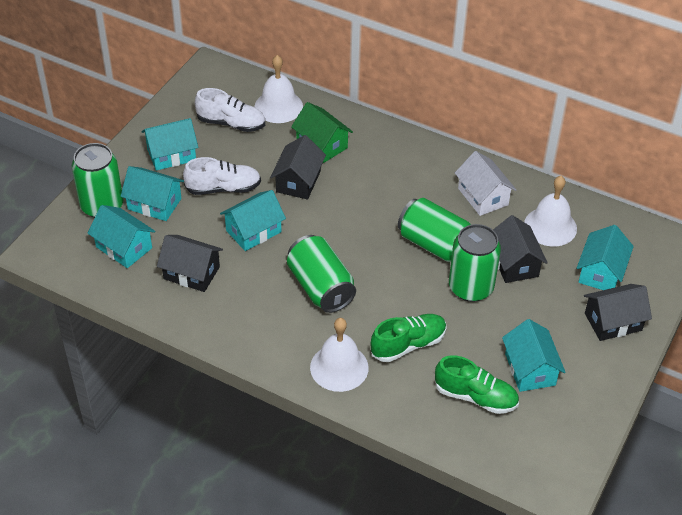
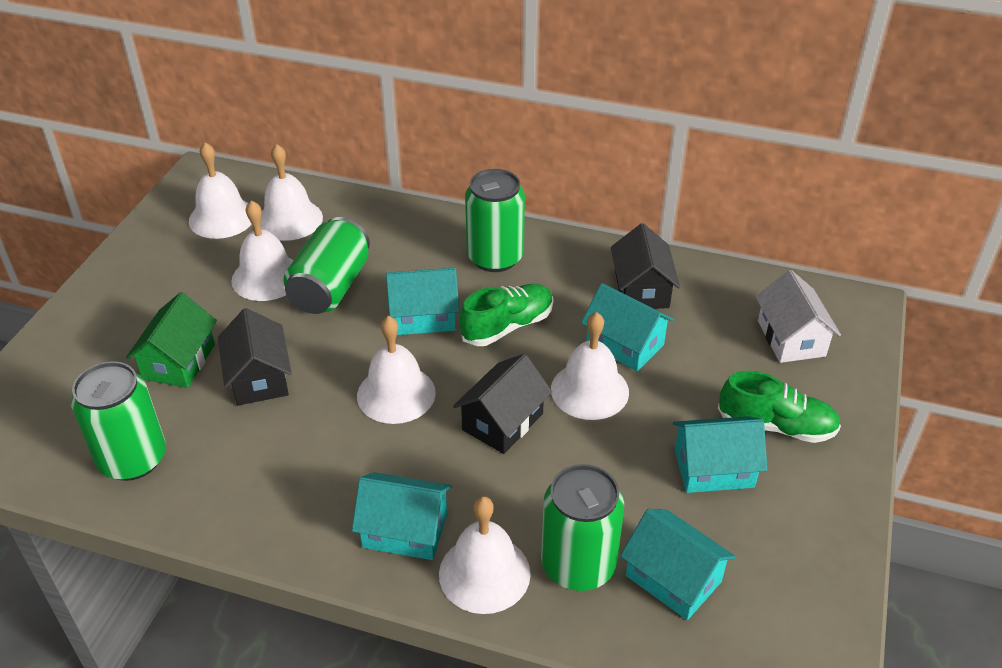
black house: [157,235,223,292] [270,135,326,199] [493,215,548,283] [584,284,652,341] = 4 -> [218,308,292,406] [453,354,552,454] [611,223,680,309] = 3
turquoise house: [88,205,155,268] [121,166,184,221] [142,118,198,171] [220,190,286,251] [502,319,565,392] [577,225,634,290] = 6 -> [352,472,452,560] [386,268,459,335] [581,283,674,371] [620,509,736,620] [673,416,767,493] = 5
white bell: [254,55,303,123] [310,318,369,392] [524,176,577,246] = 3 -> [189,142,251,239] [231,200,294,301] [260,144,323,241] [357,316,436,424] [439,496,531,614] [551,312,629,420] = 6
white shoe: [183,157,261,195] [195,88,265,132] = 2 -> none = 0

